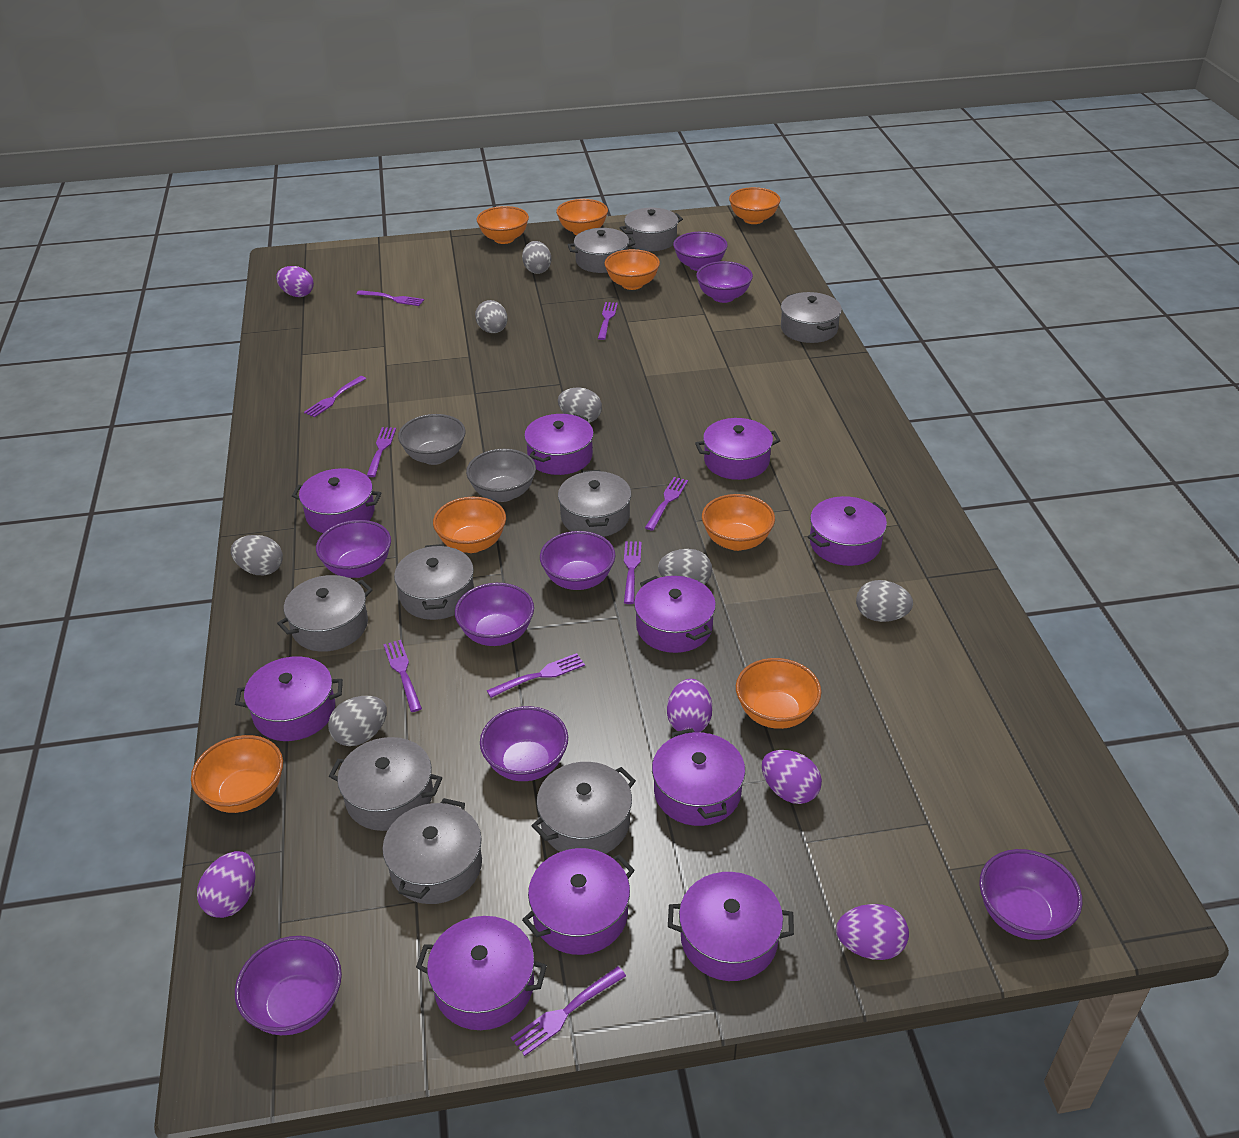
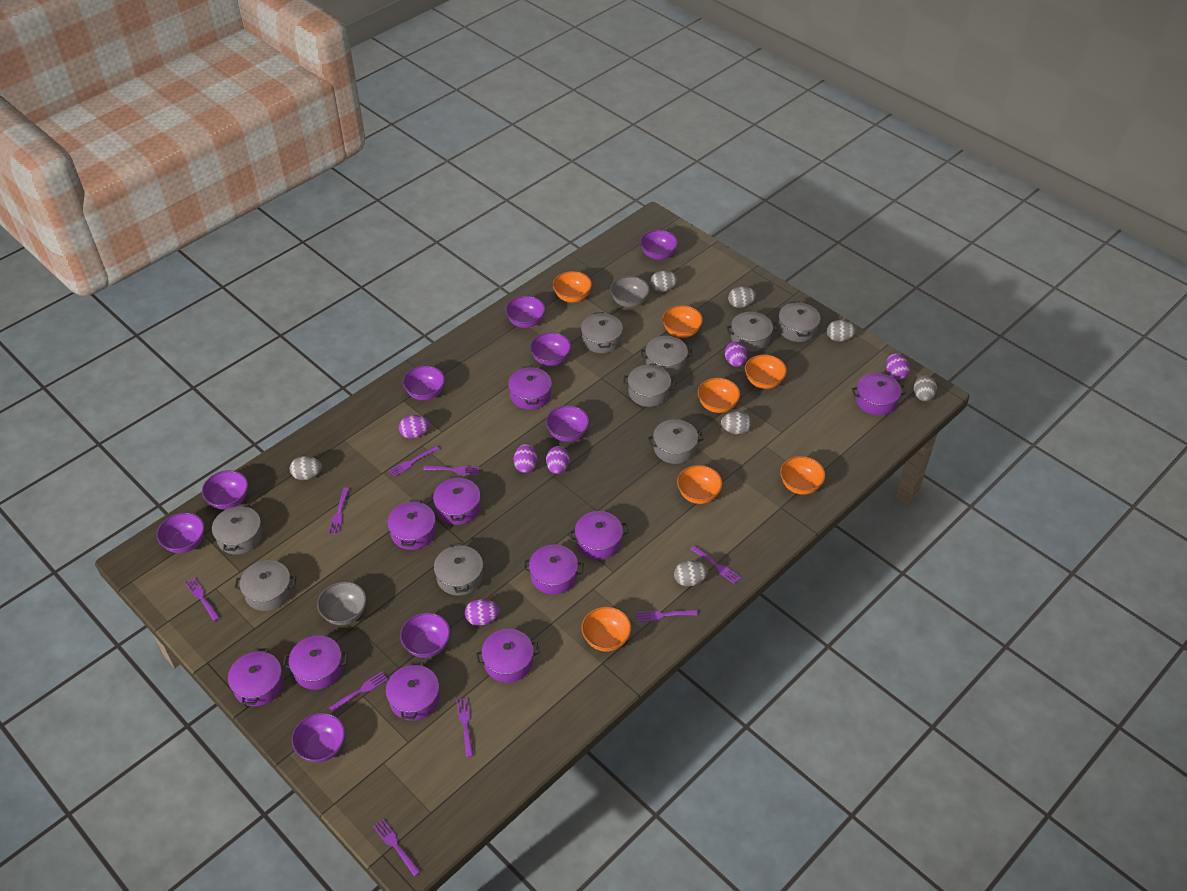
orange bowl: [191,735,283,813] [433,497,506,553] [477,206,529,244] [556,199,608,235] [604,249,660,290] [702,494,775,551] [729,187,781,224] [736,658,821,729] = 8 -> [553,271,592,302] [581,607,631,652] [663,305,703,338] [677,465,723,504] [698,378,740,413] [745,354,787,389] [780,456,826,495] = 7
purple bowl: [235,936,342,1035] [316,520,391,578] [455,583,534,646] [480,706,568,781] [540,531,615,590] [673,232,728,271] [696,261,753,303] [979,849,1082,940] = 8 -> [157,512,205,553] [202,470,248,509] [292,713,345,763] [400,613,450,658] [403,366,445,400] [505,296,546,328] [530,332,571,366] [546,405,589,442] [640,230,678,260] = 9
purple egg: [197,851,255,918] [276,266,314,297] [667,679,712,732] [762,750,822,804] [836,904,909,960] = 5 -> [399,415,430,439] [465,599,500,626] [514,444,537,473] [546,446,570,474] [725,342,747,367] [886,353,910,380] = 6

